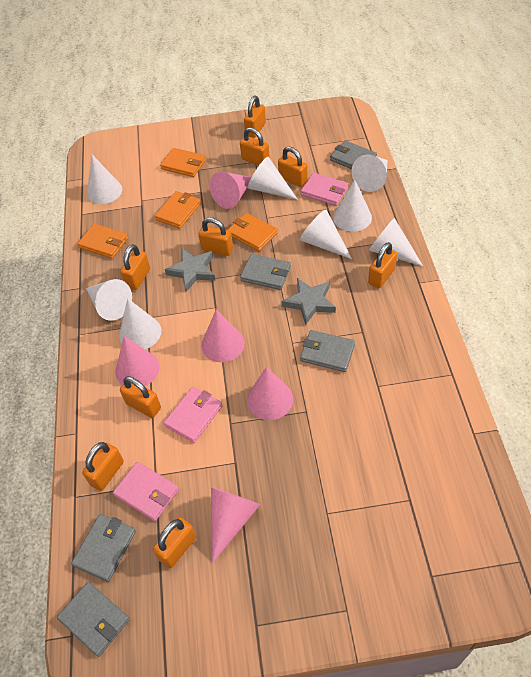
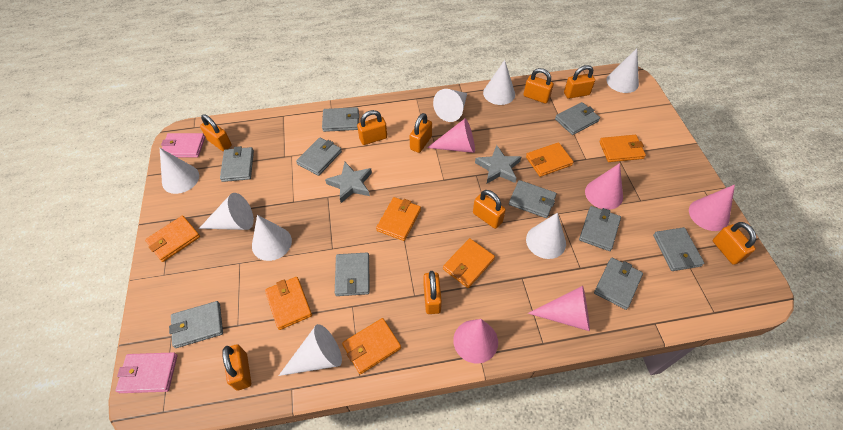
grey wallet: [57,582,130,657] [71,514,136,582] [240,254,291,290] [300,330,355,372] [330,140,377,169] = 5 -> [169,301,223,348] [220,146,254,182] [296,137,342,176] [322,107,359,132] [335,252,369,296] [509,180,557,218] [555,102,600,135] [579,206,621,251] [594,258,643,310] [653,227,704,271] = 10
orange wallet: [77,224,128,258] [155,191,201,229] [160,148,206,177] [228,213,278,251] = 4 -> [145,216,200,262] [265,277,312,330] [342,318,401,374] [376,197,421,241] [443,238,495,288] [526,142,574,177] [599,135,646,162] = 7
pink wallet: [113,462,179,521] [164,387,223,443] [301,173,348,206] = 3 -> [115,352,177,393] [161,133,205,157] = 2

